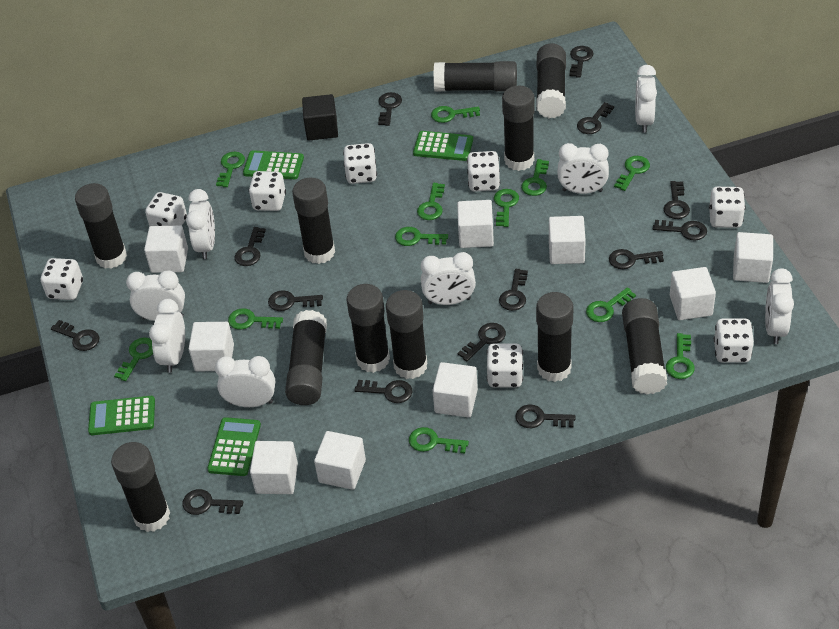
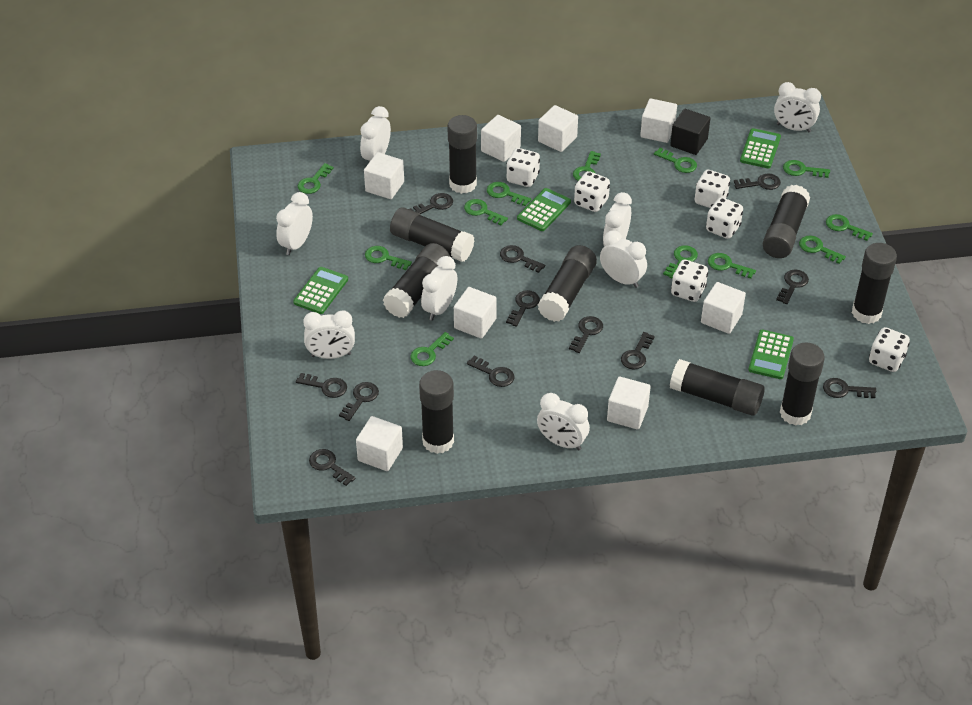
black glue stick: [75,183,127,269] [111,442,170,532] [285,310,327,405] [292,178,335,264] [346,284,390,373] [386,290,427,379] [433,61,517,91] [502,86,535,171] [536,43,566,118] [536,292,574,382] [622,298,667,395] = 11 -> [383,243,450,318] [390,207,474,262] [419,370,454,454] [447,115,477,194] [538,245,597,322] [670,359,765,416] [763,185,810,258] [780,343,825,426] [852,243,897,324] = 9
black key: [51,320,99,351] [183,489,243,515] [235,227,266,266] [268,290,323,311] [354,380,412,403] [378,92,402,126] [458,323,506,361] [499,269,528,311] [515,405,576,428] [569,46,594,78] [577,102,614,134] [609,249,664,269] [653,220,707,241] [664,181,690,219] = 14 -> [296,373,347,398] [309,449,356,486] [339,382,379,421] [409,193,453,214] [467,356,514,387] [500,245,545,273] [506,290,540,327] [569,316,603,353] [621,332,655,370] [734,173,781,190] [776,270,809,304] [823,378,876,398] = 12
white cube: [144,225,188,273] [189,322,234,371] [250,441,298,494] [314,431,366,490] [432,362,478,418] [457,200,494,248] [549,216,586,264] [670,267,716,320] [733,232,773,283] = 9 -> [356,416,403,471] [364,152,404,199] [454,287,497,339] [481,115,521,162] [538,105,578,152] [607,377,651,430] [640,98,677,143] [701,282,746,334] = 8
white dice: [41,258,83,300] [145,192,187,227] [249,171,286,211] [343,143,377,184] [467,151,500,192] [487,343,523,388] [709,187,745,228] [714,318,754,363] = 8 -> [507,148,540,187] [574,171,610,212] [671,260,708,302] [695,170,730,208] [706,197,743,239] [869,327,910,372] = 6

